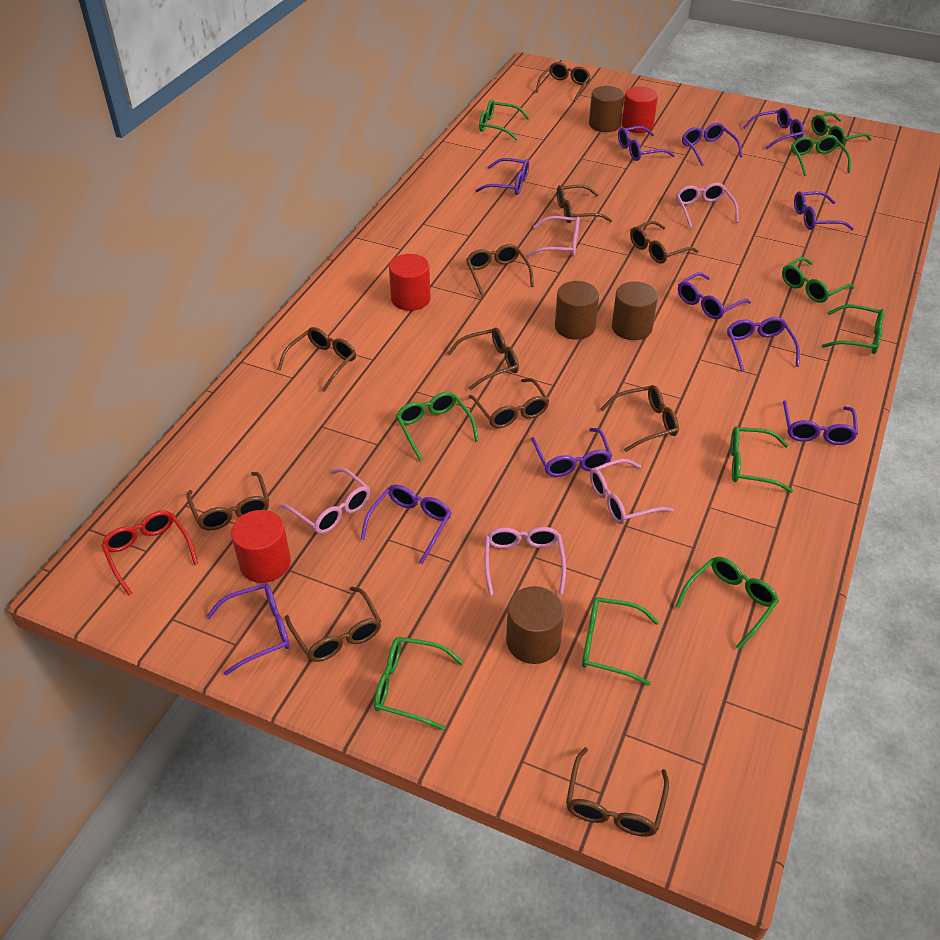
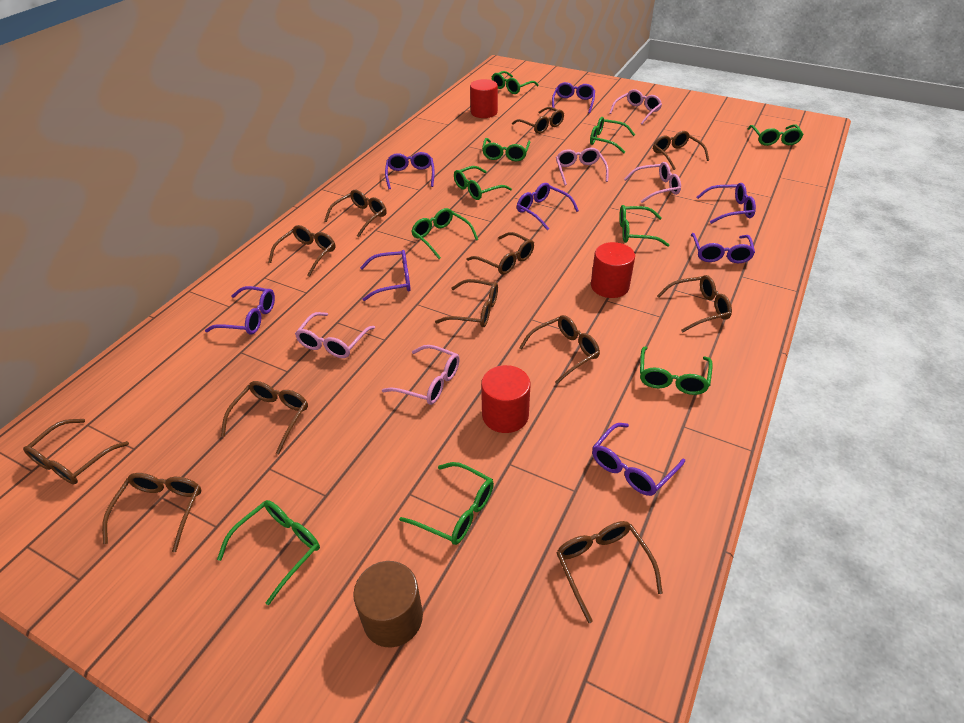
brown cylinder: [506,586,564,664] [555,281,599,340] [589,86,624,132] [612,281,658,340] = 4 -> [353,561,423,648] = 1
brown glasses: [186,472,269,530] [277,327,356,392] [285,587,381,662] [447,327,519,390] [466,244,534,297] [469,378,549,428] [536,62,591,101] [557,185,612,223] [566,747,669,837] [600,385,679,452] [630,221,698,264] = 11 -> [23,419,129,484] [102,473,201,552] [221,381,308,454] [268,225,335,277] [324,189,387,237] [435,279,498,327] [466,232,534,275] [512,107,564,134] [519,315,600,384] [556,521,663,623] [653,131,709,170] [657,275,732,332] = 12
purple glasses: [206,583,290,676] [361,485,451,564] [475,158,529,195] [531,428,612,477] [618,126,675,161] [678,272,751,319] [682,123,742,166] [727,317,800,372] [743,108,804,149] [783,400,858,445] [794,191,854,230] = 11 -> [205,286,275,335] [360,250,411,301] [385,152,435,189] [517,183,579,230] [552,82,595,113] [592,423,685,496] [691,233,755,263] [696,183,756,224] = 8
red glasses: [101,510,198,595] = 1 -> none = 0

